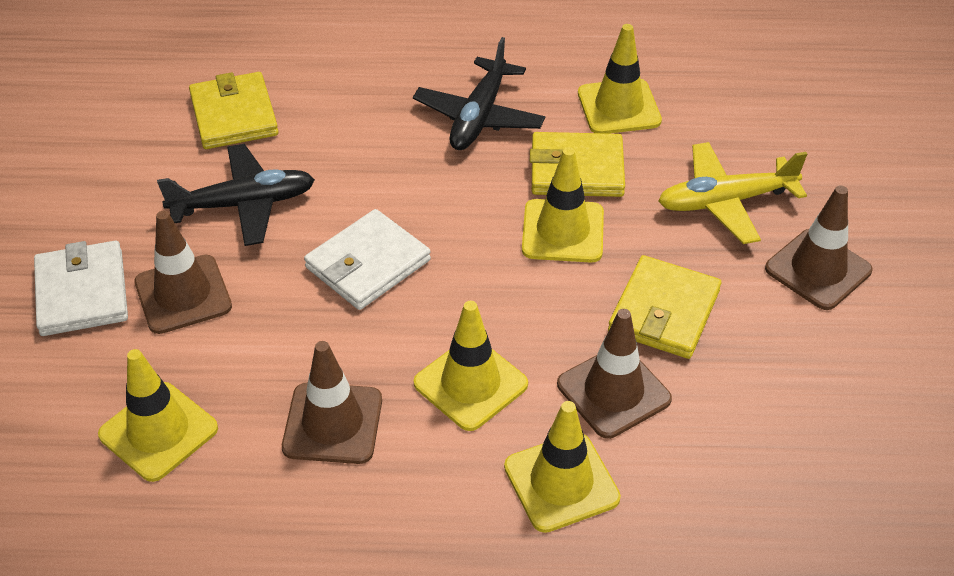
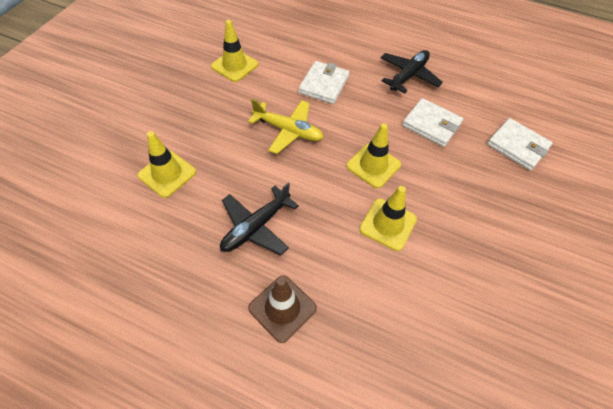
brown traffic cone: [134,211,232,334] [282,341,382,464] [557,309,672,439] [765,185,872,310] = 4 -> [248,275,317,343] = 1
white wallet: [34,241,128,336] [304,209,431,310] = 2 -> [298,61,350,104] [402,98,463,147] [487,118,553,171] = 3
yellow traffic cone: [98,349,218,482] [414,301,528,431] [504,401,621,533] [522,147,604,263] [578,24,662,134] = 5 -> [138,131,196,198] [211,20,258,82] [346,123,401,188] [359,186,417,251] = 4
yellow wallet: [189,72,278,149] [530,132,625,197] [608,255,721,359] = 3 -> none = 0

